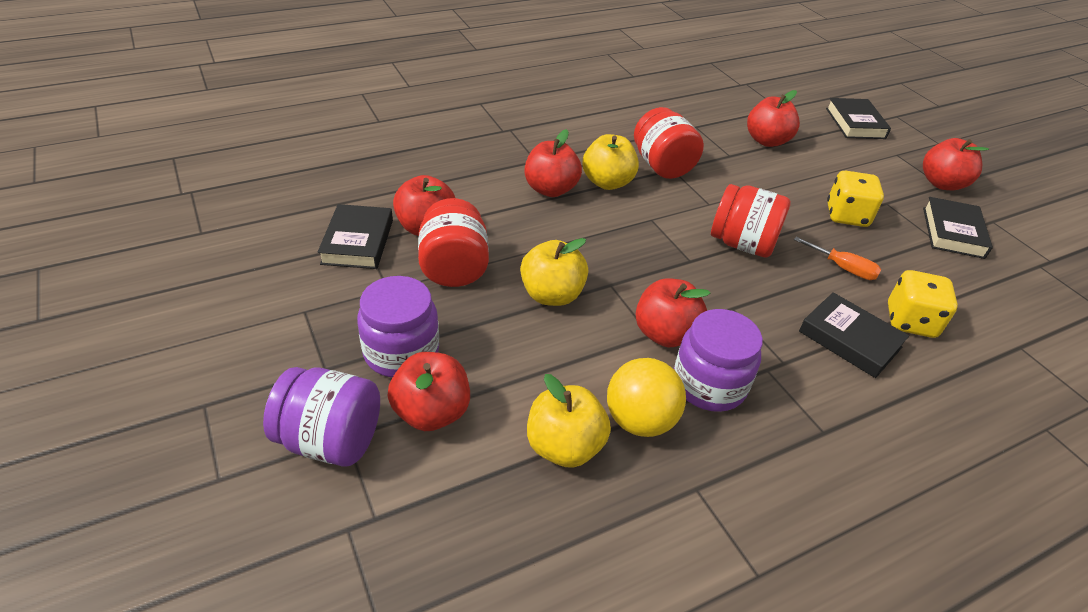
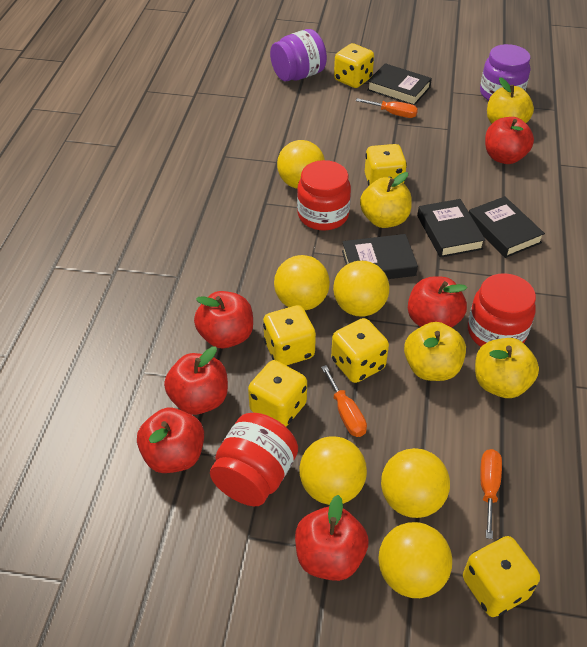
orange screwdriver: [794,237,881,280] = 1 -> [321,365,367,437] [356,98,418,118] [480,449,502,539] = 3
purple jar: [263,367,380,466] [357,276,439,378] [674,309,763,412] = 3 -> [270,29,327,81] [480,44,531,101] = 2
yellow apple: [520,238,588,306] [527,374,611,468] [583,134,639,190] = 3 -> [360,172,412,228] [404,322,466,381] [475,338,539,398] [487,77,534,124] = 4
yellow ball: [607,358,686,437] = 1 -> [274,255,330,310] [277,140,325,189] [299,436,367,505] [333,261,390,316] [378,522,452,598] [381,448,450,518] = 6
yellow dice: [827,171,884,227] [888,270,958,338] = 2 -> [248,360,307,427] [263,305,316,366] [331,318,389,383] [334,43,374,88] [365,144,407,185] [463,536,540,617] = 6

